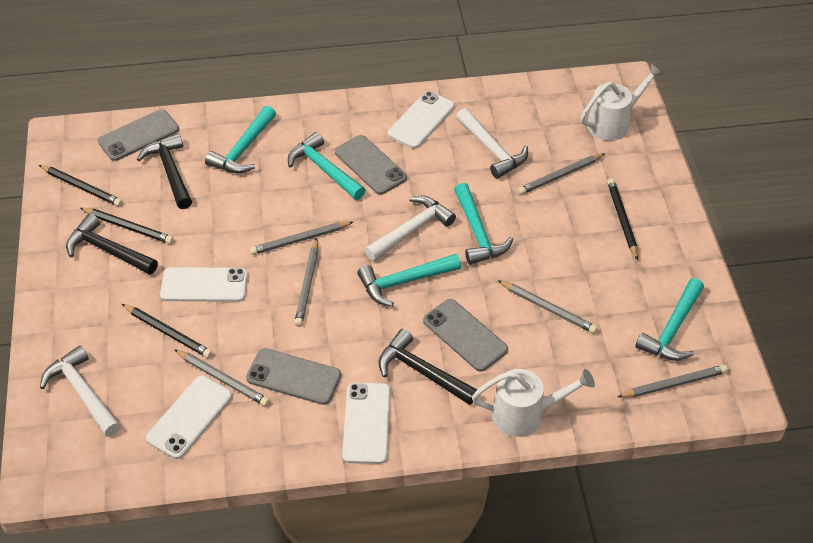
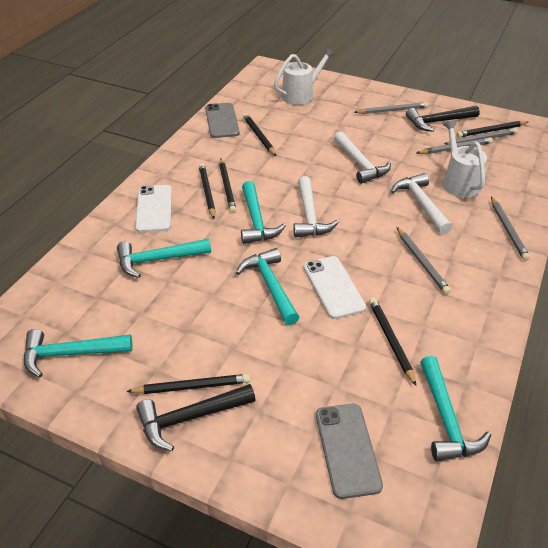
black hammer: [66,213,158,275] [137,133,192,209] [378,329,477,405] = 3 -> [136,384,256,451] [406,106,480,132] = 2
black pencil: [39,165,123,206] [80,208,174,244] [122,304,212,358] [607,178,638,260] = 4 -> [126,374,250,394] [199,163,216,219] [219,159,236,213] [243,113,276,156] [369,297,416,386] [456,121,528,138] = 6
grey pencil: [174,349,270,406] [250,222,353,255] [294,238,318,327] [497,280,598,334] [518,153,605,195] [617,365,728,398] = 6 -> [354,102,428,114] [397,227,451,294] [416,137,493,154] [444,128,518,145] [491,197,530,261] = 5
grey phone: [98,109,179,161] [246,348,341,405] [335,135,407,195] [423,299,508,372] = 4 -> [205,103,240,138] [316,404,383,499] = 2
white phone: [146,376,232,459] [160,267,248,302] [342,383,390,464] [388,91,455,148] = 4 -> [135,185,172,233] [304,256,366,319] = 2

